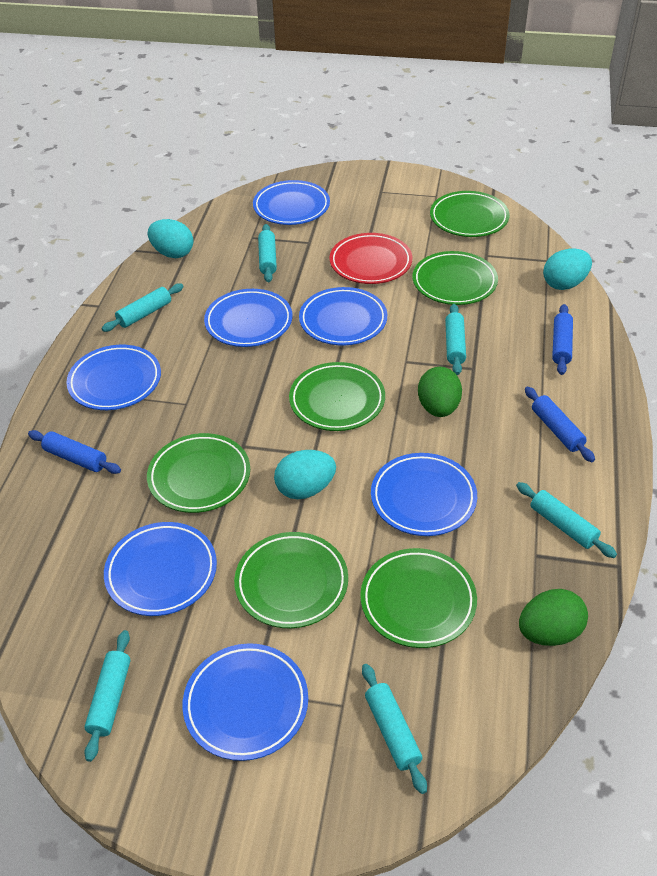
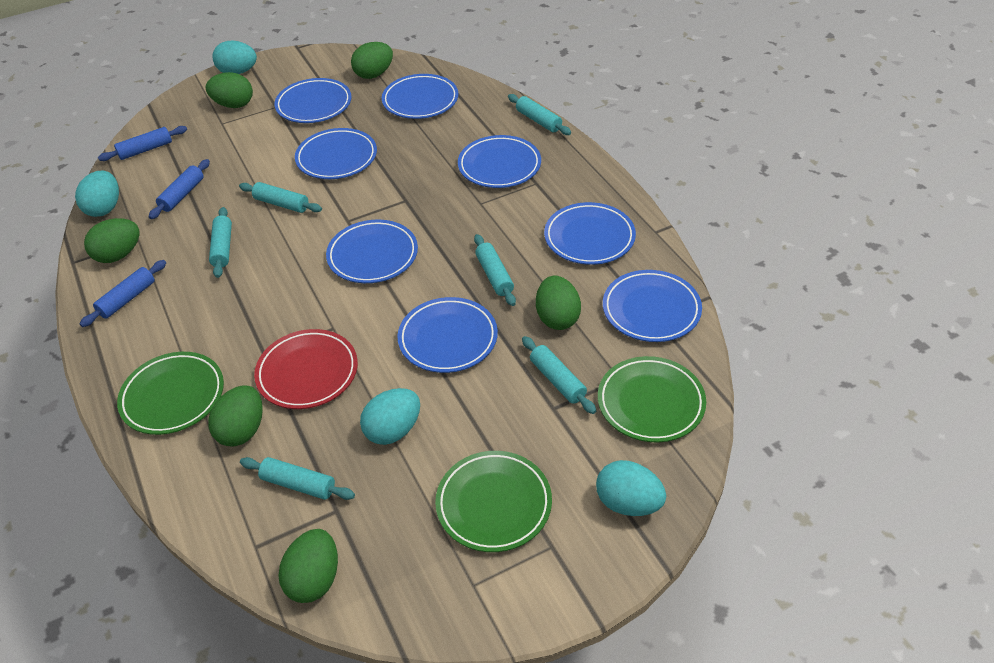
blue plate: [66,345,161,410] [104,522,217,616] [182,643,308,761] [204,289,292,347] [253,180,330,225] [299,287,387,346] [371,453,477,536] = 7 -> [274,78,352,123] [295,128,377,179] [326,220,418,283] [382,74,458,119] [397,297,498,373] [458,135,541,188] [544,202,636,265] [603,270,702,342] = 8
green egg: [418,367,462,417] [519,589,588,646] = 2 -> [84,218,139,263] [206,72,253,108] [208,385,263,447] [279,529,338,603] [351,42,393,79] [536,276,581,330] = 6
green plate: [147,433,250,513] [234,532,348,628] [289,362,385,431] [360,548,477,648] [413,251,498,305] [430,191,510,237] = 6 -> [117,352,224,435] [435,451,552,552] [598,356,706,443] = 3
turquoise egg: [147,219,194,258] [274,450,336,499] [543,248,592,290] = 3 -> [75,171,119,217] [213,40,257,74] [360,388,420,445] [596,460,666,516] = 4

